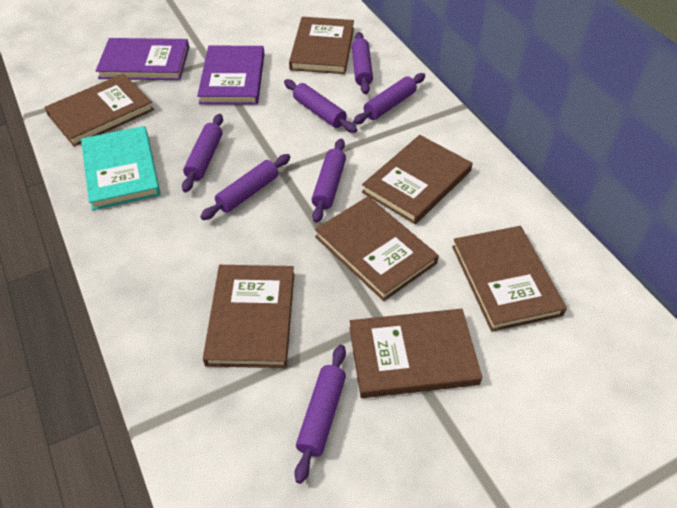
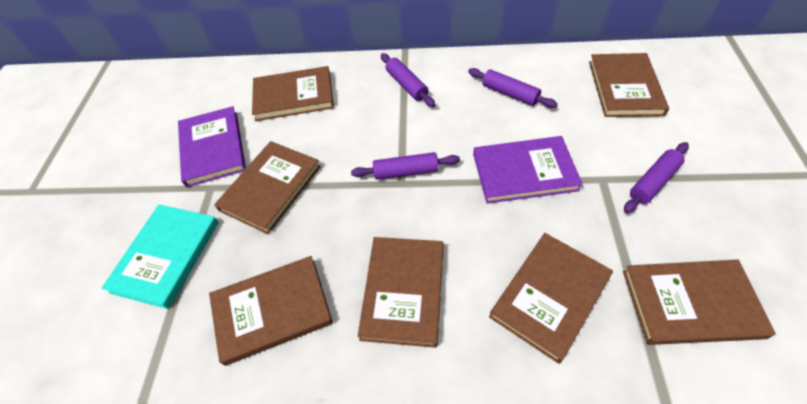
purple rolling pin: [182,114,223,192] [200,154,291,220] [284,79,357,133] [294,345,346,484] [312,138,346,223] [352,32,373,94] [353,73,425,124] = 7 -> [351,152,460,180] [381,53,435,107] [468,68,558,108] [624,142,689,213] = 4

